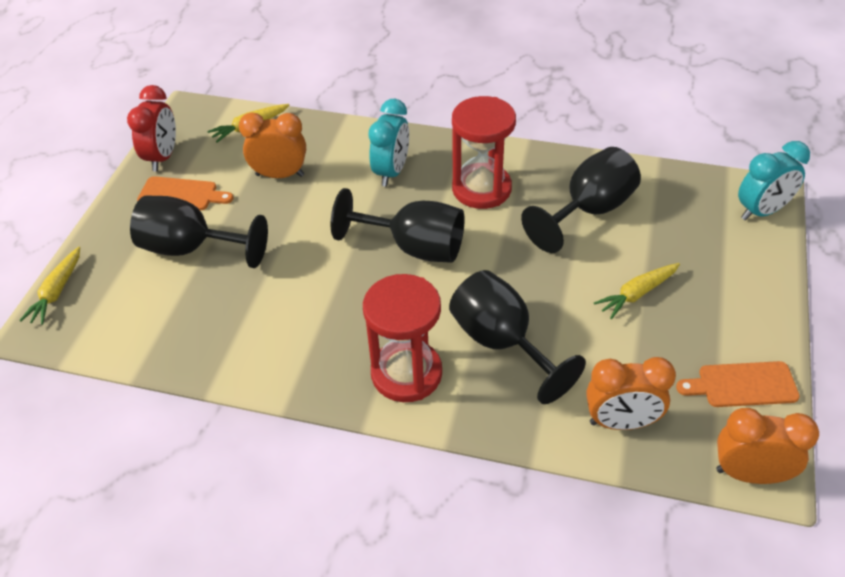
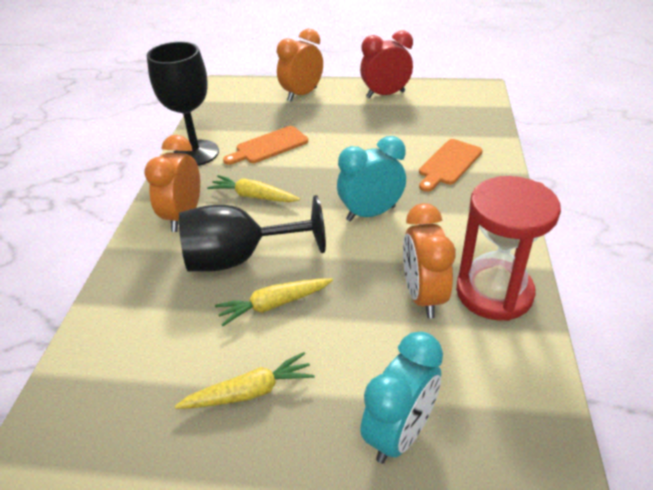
black goblet: [130,196,268,268] [330,188,465,263] [449,270,586,404] [521,147,641,253] = 4 -> [147,42,219,166] [179,195,326,272] = 2
red hourglass: [363,274,442,402] [452,96,516,209] = 2 -> [456,176,561,321] = 1

